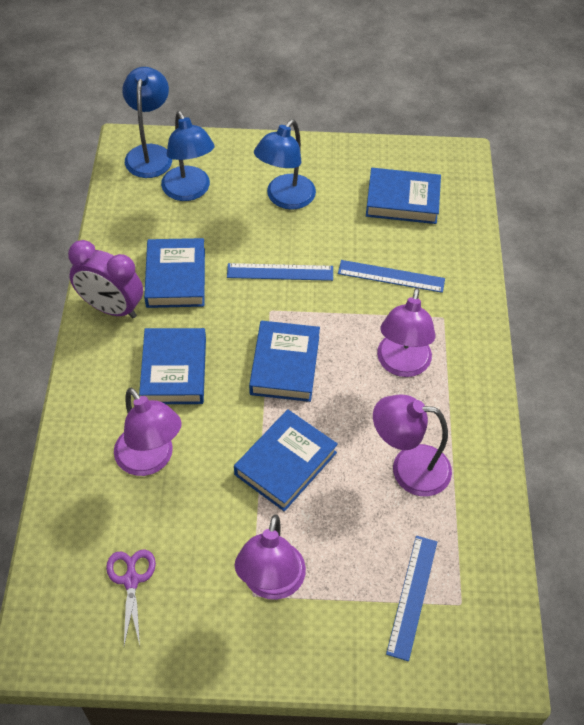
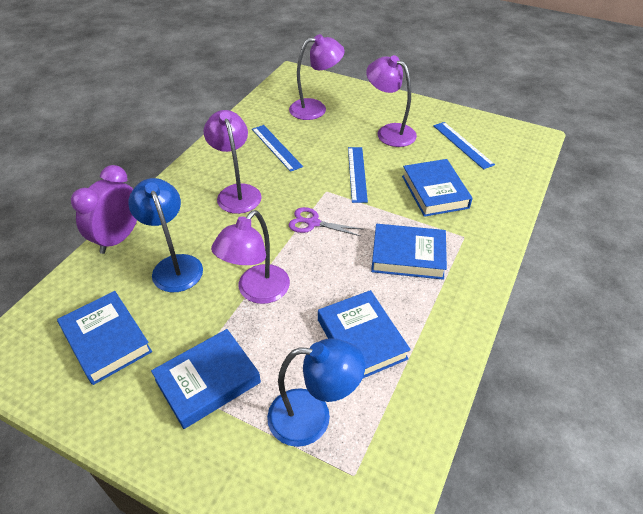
blue lamp: [122,67,172,178] [161,111,215,201] [254,119,316,210] = 3 -> [128,178,203,293] [267,338,365,447] = 2

